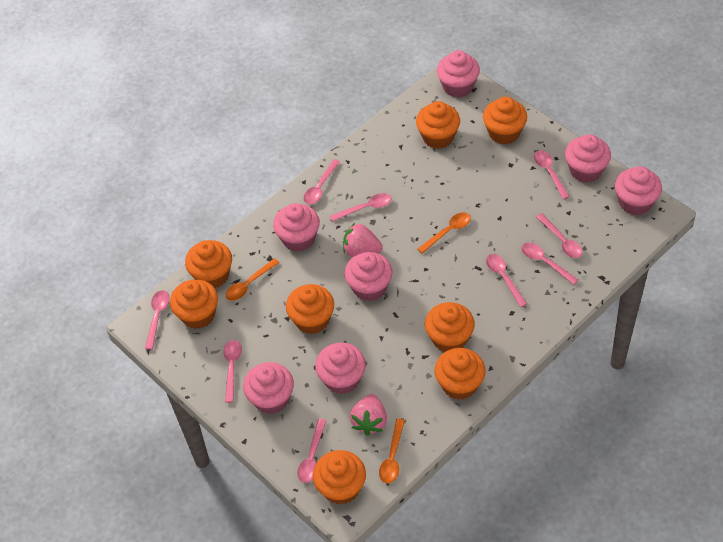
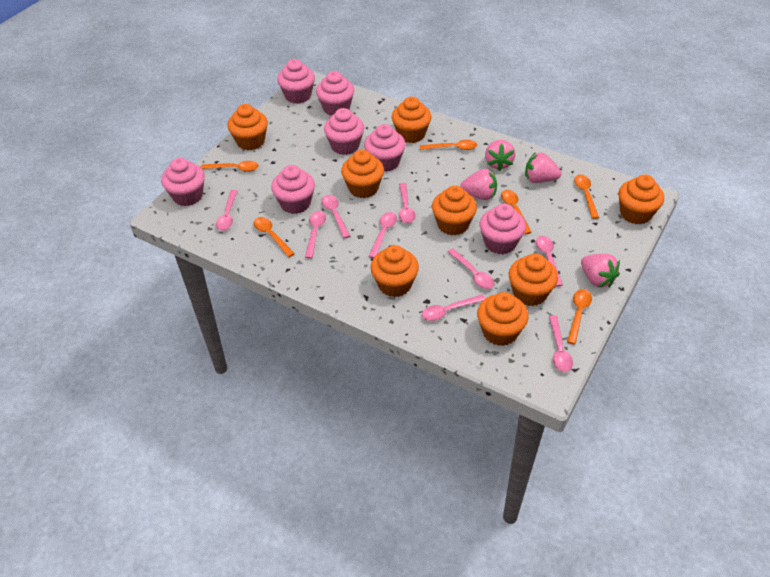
orange spoon: [226,258,280,301] [379,419,405,483] [417,212,471,254] = 3 -> [201,161,259,172] [253,217,295,257] [420,140,477,150] [501,190,532,234] [567,289,592,345] [574,175,599,219] = 6
pink strawberry: [343,223,383,257] [350,394,387,436] = 2 -> [460,169,497,200] [485,140,515,171] [525,152,561,183] [581,254,620,287] = 4

